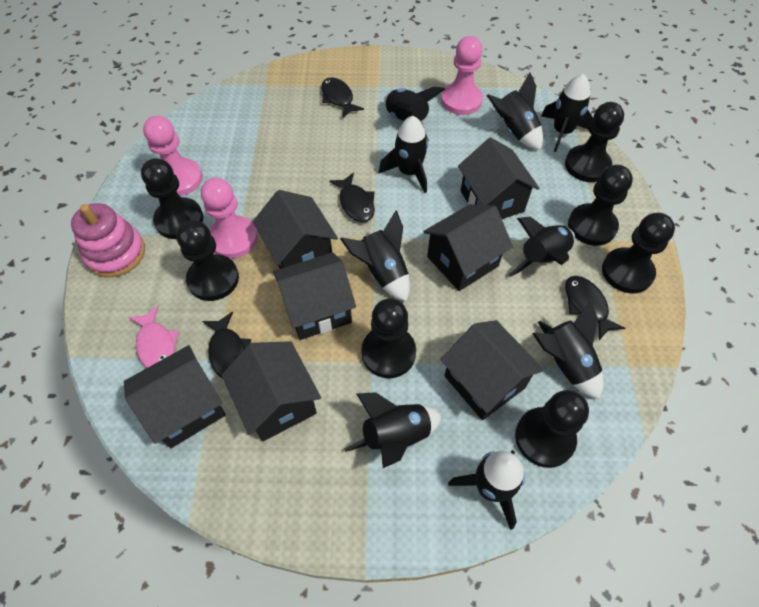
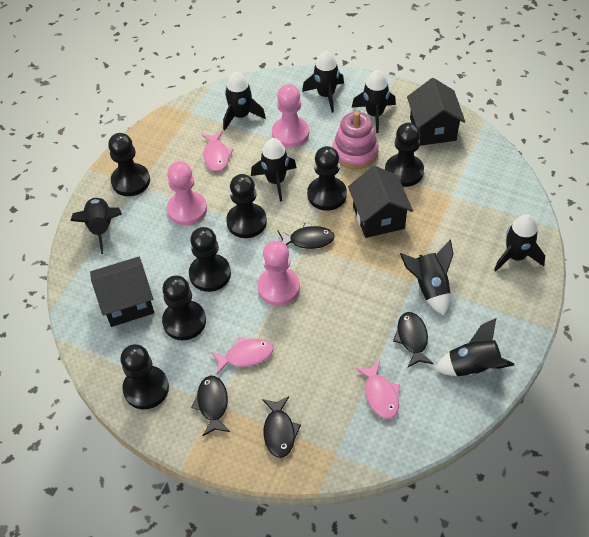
black house: [124,345,226,448] [222,341,321,441] [253,190,338,269] [273,252,356,340] [423,204,513,291] [440,320,544,420] [458,137,540,219] = 7 -> [90,257,154,327] [348,166,413,238] [407,78,465,146] = 3
black rocket: [340,210,410,302] [345,392,441,468] [379,116,428,193] [384,87,445,141] [448,450,525,530] [487,72,543,150] [509,217,575,277] [532,300,603,399] [541,74,593,152] = 9 -> [71,197,122,254] [223,72,266,130] [251,138,296,201] [302,51,344,113] [352,70,396,133] [400,240,454,315] [435,318,514,376] [494,214,545,271] = 8
pink fish: [128,305,179,368] = 1 -> [201,131,233,171] [211,337,274,374] [355,361,400,419] = 3

